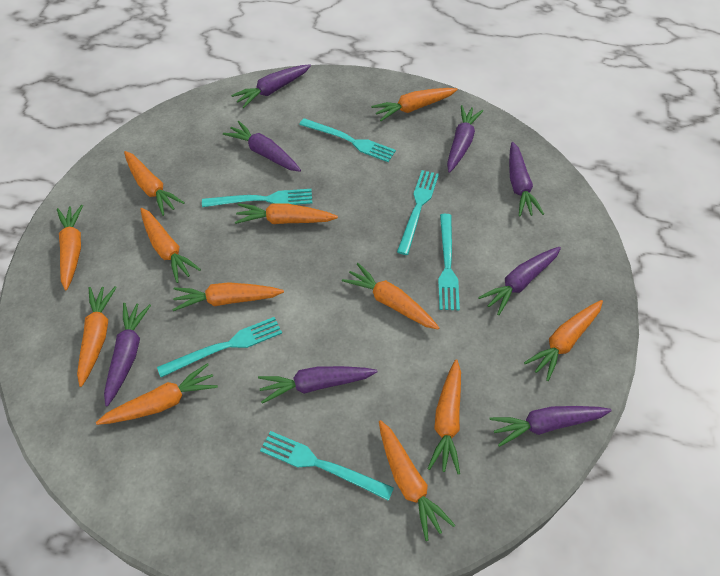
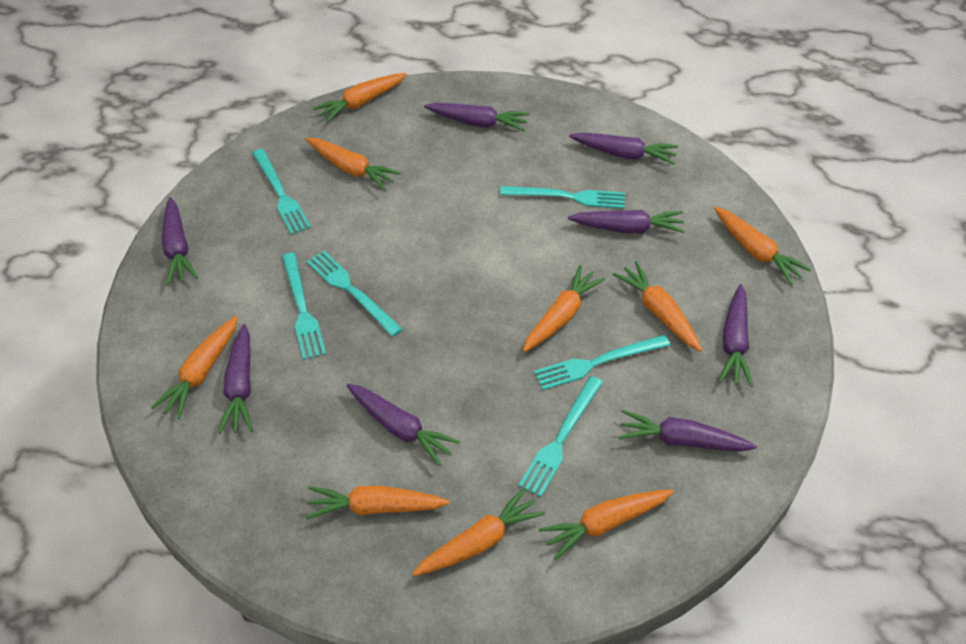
orange carrot: [57,205,83,290] [77,286,117,387] [96,363,218,425] [124,151,185,216] [140,208,201,283] [172,282,284,311] [235,203,338,224] [342,263,439,329] [371,88,458,121] [379,420,455,541] [428,359,461,474] [524,300,603,381] = 12 -> [151,316,238,419] [306,138,401,190] [306,486,450,519] [313,73,407,123] [412,487,545,576] [523,265,606,352] [539,489,674,560] [613,261,702,352] [714,207,812,285] = 9

